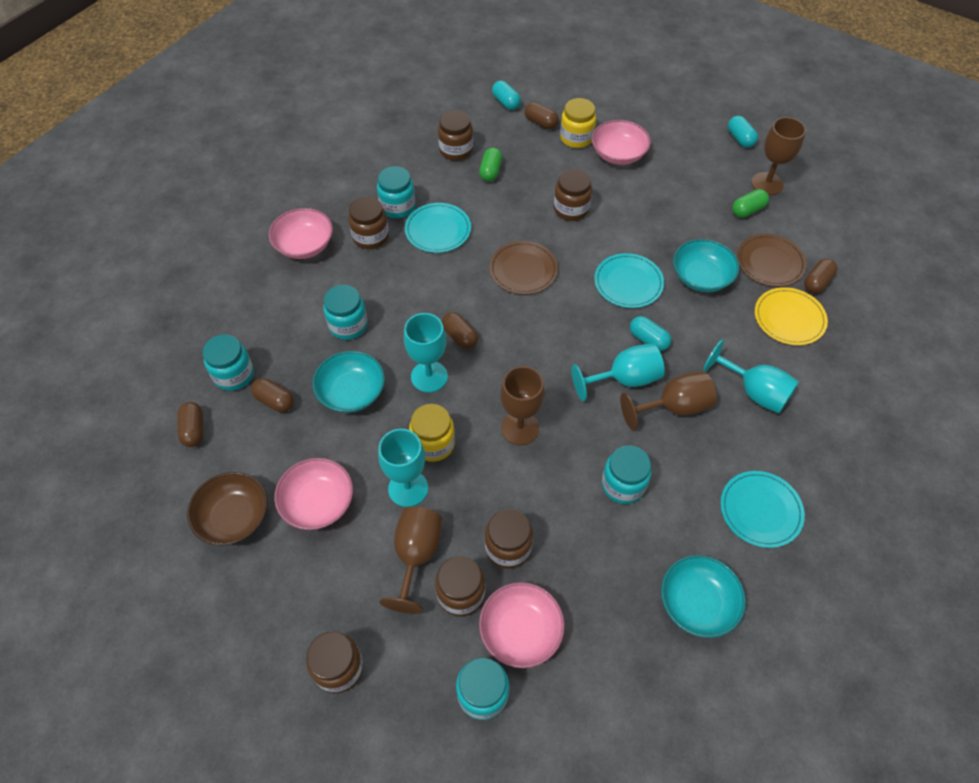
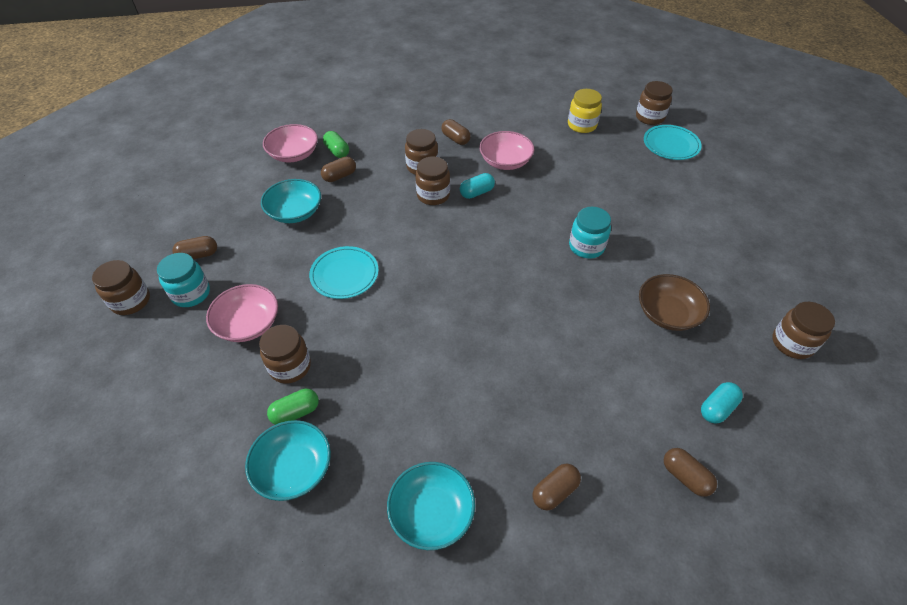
brown goblet: [379,506,442,614] [500,366,545,445] [620,371,717,430] [751,117,806,195] = 4 -> none = 0
brown plate: [489,241,558,295] [737,234,807,287] = 2 -> none = 0
pink bowl: [269,208,333,259] [274,458,353,530] [479,582,565,668] [592,120,651,165] = 4 -> [206,284,278,342] [263,124,318,162] [479,131,534,170] = 3
turquoise capsule: [492,81,521,110] [630,316,671,351] [728,116,758,148] = 3 -> [460,173,495,199] [701,382,743,424] = 2
turquoise goblet: [378,429,428,507] [404,313,448,393] [571,343,665,401] [703,339,799,414] = 4 -> none = 0
turquoise jar: [203,334,254,391] [323,285,368,340] [377,166,415,218] [456,658,509,720] [602,445,651,504] = 5 -> [157,253,210,307] [569,207,611,258] = 2
turquoise plate: [405,203,471,253] [594,253,664,308] [720,471,805,548] = 3 -> [309,246,379,299] [644,125,702,160] = 2
yellow jar: [409,404,455,462] [560,98,596,148] = 2 -> [568,89,602,133] = 1
yellow plate: [755,287,828,345] = 1 -> none = 0

